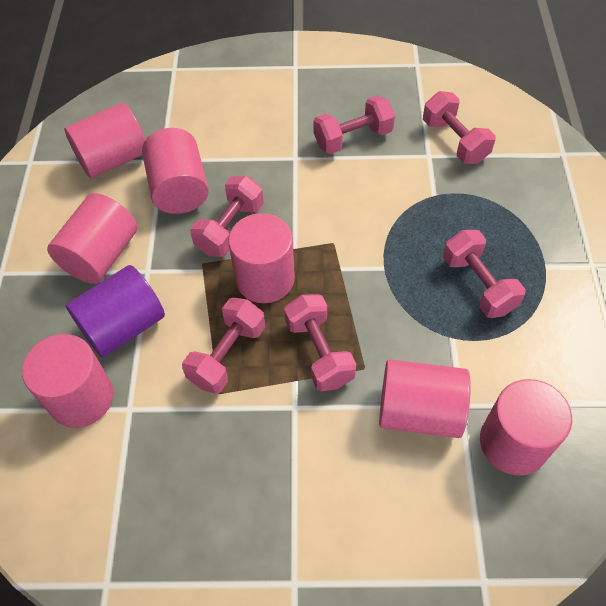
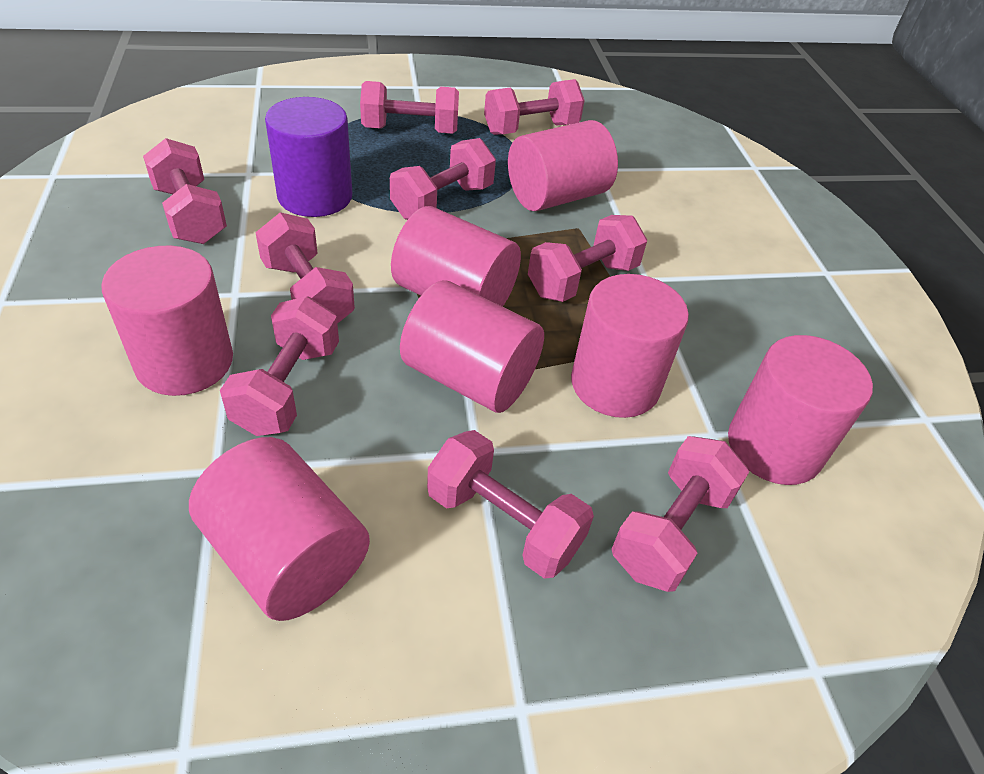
pink dumbbell: [182,298,265,394] [190,176,264,257] [284,294,356,391] [314,96,395,154] [423,91,496,164] [443,230,526,318] = 6 -> [143,138,227,244] [220,296,339,436] [255,212,355,324] [360,81,459,134] [390,138,496,220] [427,430,594,579] [484,79,585,135] [528,215,647,302] [611,436,749,592] = 9

